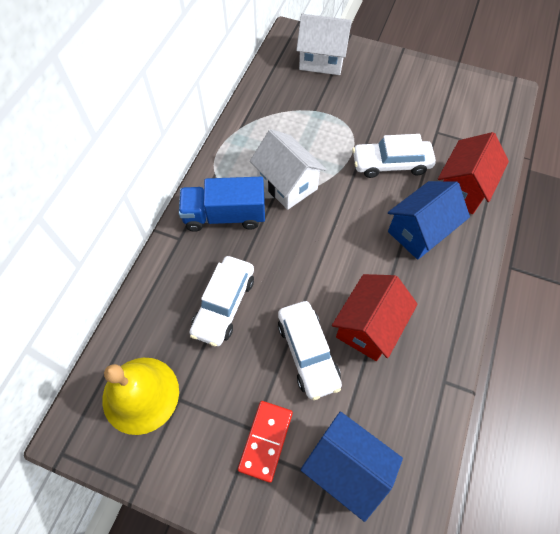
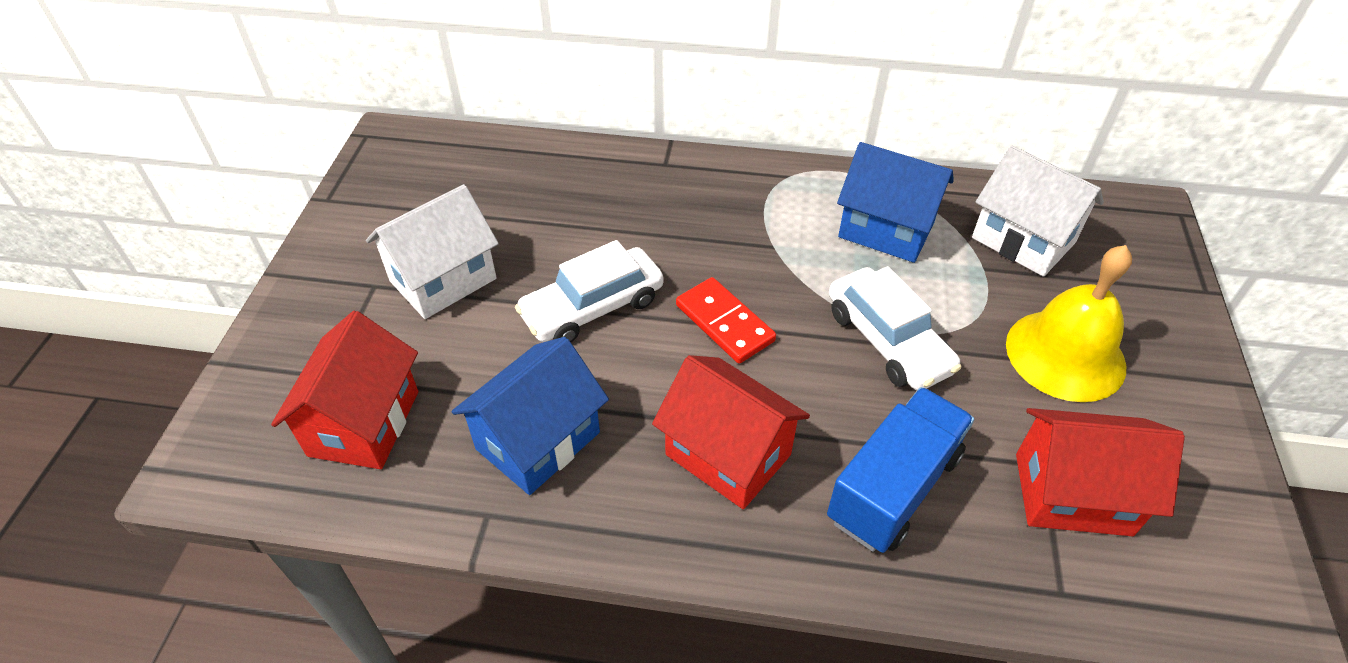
red house: [332,274,418,361] [438,132,509,214] = 2 -> [271,311,418,469] [652,355,810,509] [1016,408,1185,536] = 3
white car: [189,256,254,346] [278,301,342,400] [352,134,436,178] = 3 -> [515,240,664,342] [829,266,961,390] = 2

